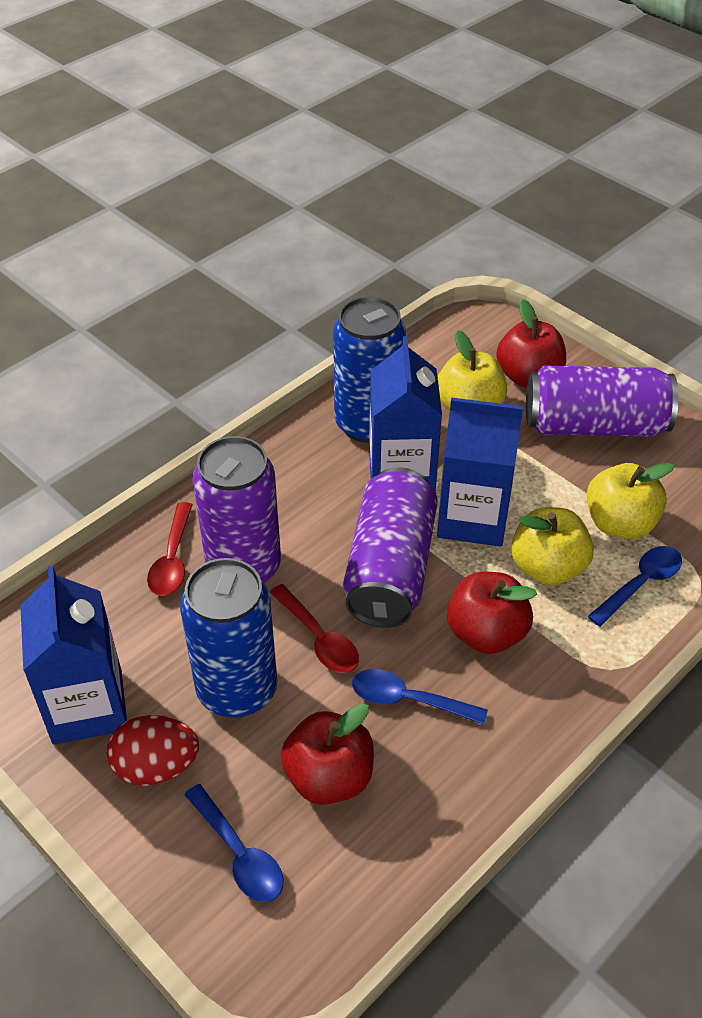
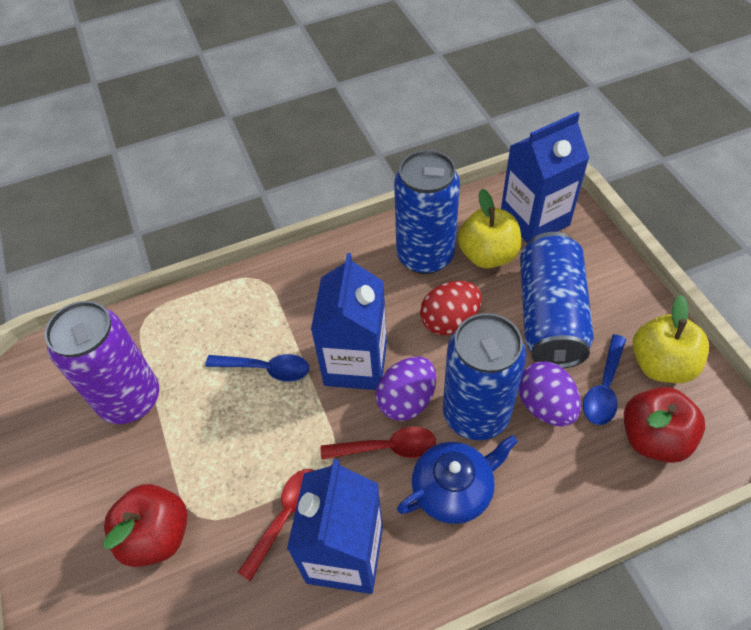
blue can: [180,558,277,718] [333,296,406,443] = 2 -> [394,150,460,274] [443,313,526,440] [520,232,594,368] = 3
blue spoon: [184,784,283,902] [352,669,488,725] [588,546,682,627] = 3 -> [205,354,309,382] [583,334,626,425] = 2
blue teapot: none = 0 -> [397,435,518,524] = 1
purple can: [193,436,281,583] [343,467,438,628] [526,365,679,437] = 3 -> [45,301,159,424] = 1
purple egg: none = 0 -> [376,357,436,421] [518,361,581,427] = 2
red apple: [281,703,374,805] [447,572,537,654] [496,299,566,388] = 3 -> [103,484,187,567] [624,387,705,463] = 2
yellow apple: [438,330,507,411] [511,507,594,585] [586,463,674,539] = 3 -> [458,189,521,269] [633,295,709,383] = 2

